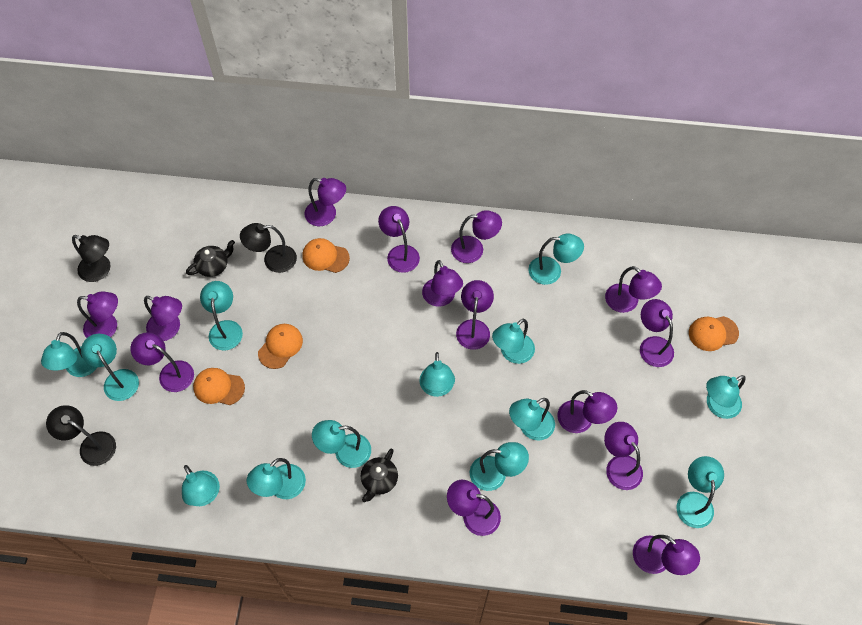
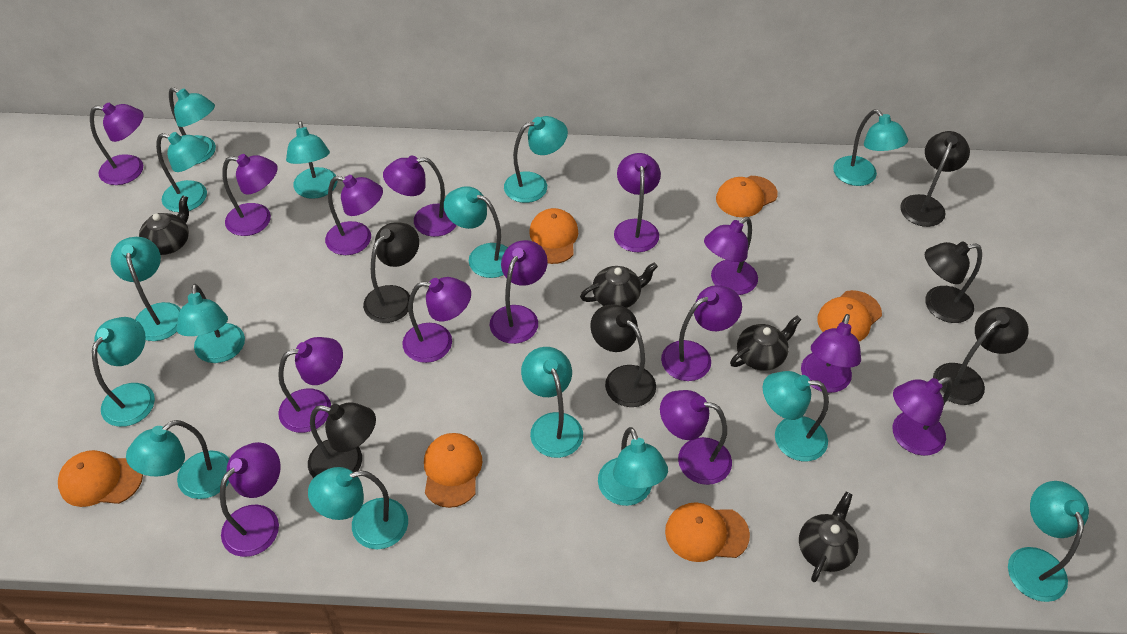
black lamp: [46,405,116,466] [72,235,111,282] [240,223,297,273] = 3 -> [308,402,376,478] [363,222,419,323] [590,305,656,407] [900,131,970,227] [925,241,982,323] [933,307,1029,405] = 6
black teapot: [186,240,235,277] [361,449,398,502] = 2 -> [139,195,189,255] [580,262,658,308] [730,316,801,371] [799,492,859,582] = 4
orange cap: [193,368,245,405] [258,324,303,369] [302,238,350,273] [689,316,739,351] = 4 -> [58,450,143,507] [424,433,483,508] [529,208,578,264] [665,502,750,562] [716,176,778,217] [817,290,882,341] = 6
turquoise lamp: [41,332,97,377] [81,334,139,401] [182,465,220,506] [200,281,243,350] [247,458,306,499] [312,420,371,468] [419,352,455,397] [470,442,529,491] [492,319,535,364] [509,398,555,441] [528,234,584,285] [677,456,724,528] [706,375,746,419] = 13 -> [92,317,155,427] [110,237,181,341] [126,420,229,499] [156,132,209,212] [169,87,216,165] [176,284,245,363] [286,121,337,199] [308,467,408,549] [444,186,508,278] [504,116,568,203] [521,347,583,458] [598,427,668,506] [763,371,829,461] [833,109,908,186] [1008,481,1089,602] = 15

